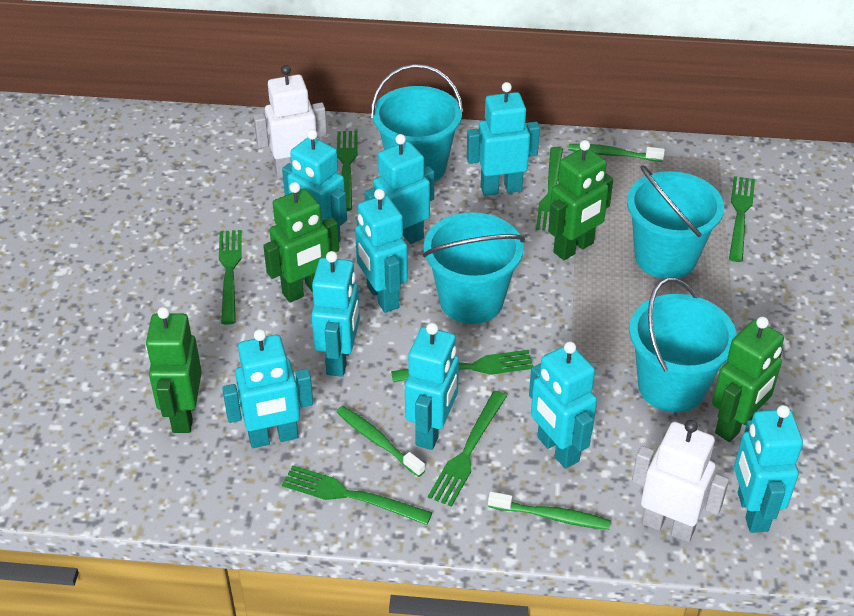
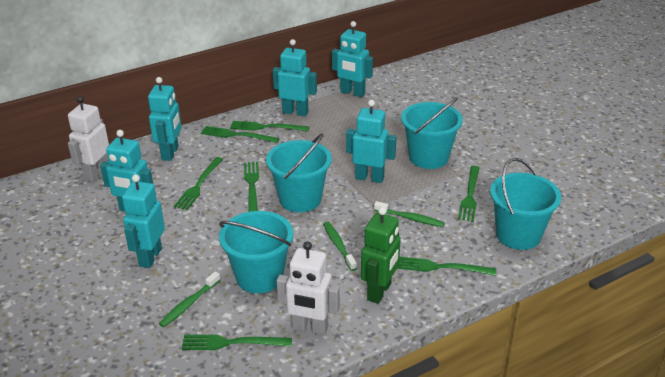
green robot: [146,307,202,433] [263,182,339,303] [548,140,613,260] [712,317,784,442] = 4 -> [361,207,401,304] = 1
turquoise robot: [222,329,313,448] [282,129,347,242] [311,251,360,377] [355,189,408,313] [365,134,434,244] [405,323,459,450] [467,82,540,196] [529,341,597,469] [734,405,803,533] = 9 -> [100,130,153,212] [122,174,165,268] [148,77,182,161] [273,39,317,116] [332,21,373,97] [346,100,396,183] = 6

